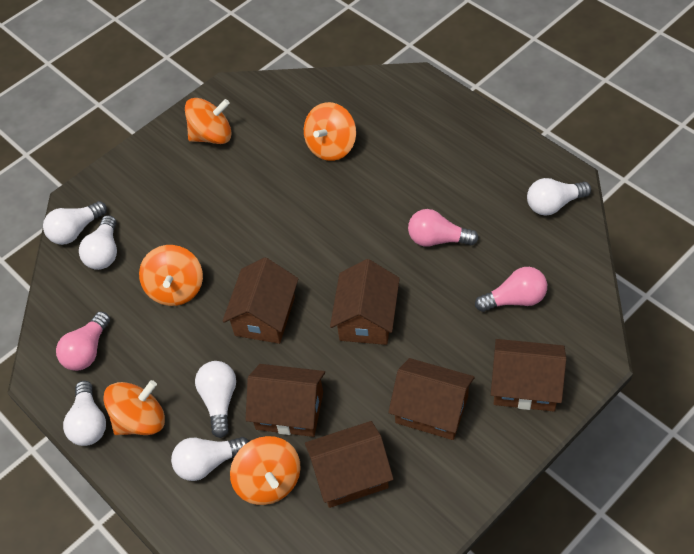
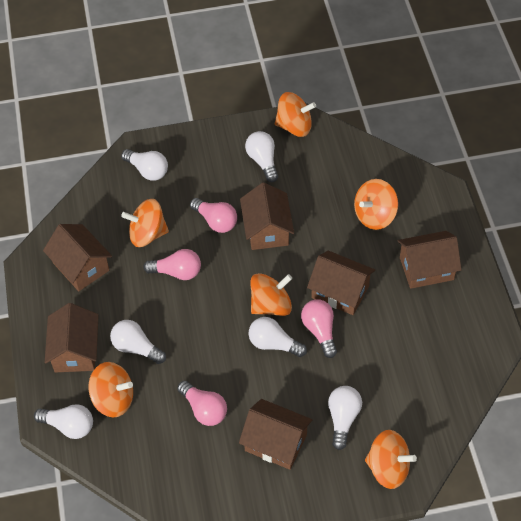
orange spinning top: [103,380,165,435] [139,245,203,306] [185,98,232,144] [230,436,301,505] [304,102,356,161] = 5 -> [89,362,133,418] [121,199,169,247] [250,273,292,316] [275,92,316,137] [354,179,398,230] [365,430,417,489] = 6
pink light bulb: [56,311,110,371] [408,209,478,247] [475,267,547,312] = 3 -> [143,249,201,280] [177,381,227,426] [190,198,237,233] [301,299,337,358] = 4

